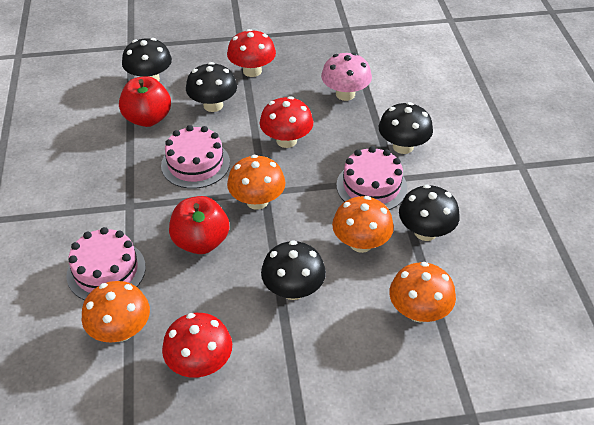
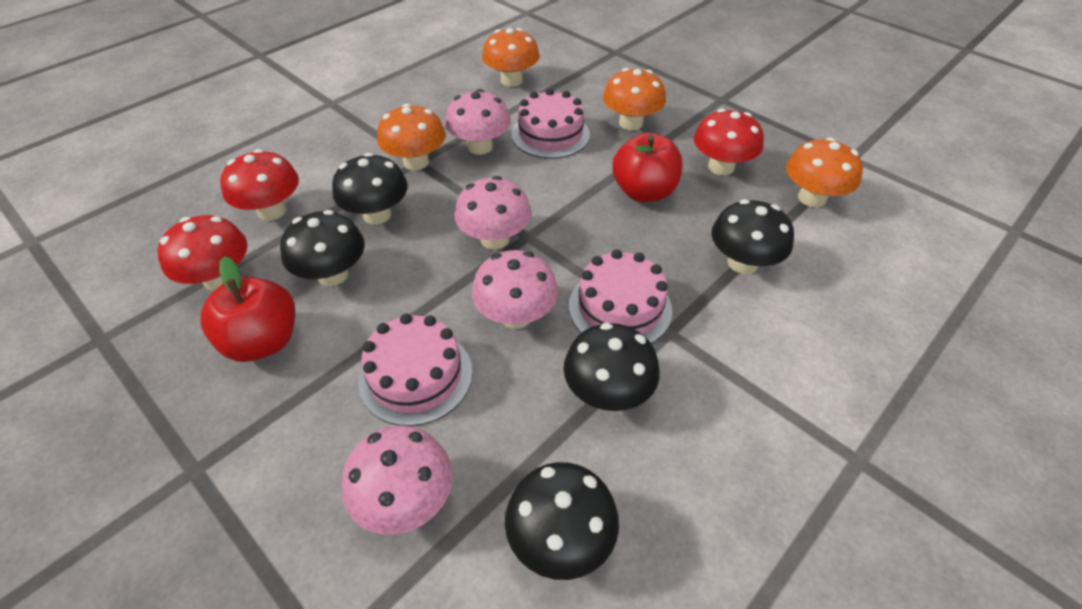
pink mushroom: [321,53,372,101] = 1 -> [342,425,453,535] [445,89,511,155] [454,176,531,249] [472,250,558,329] = 4

